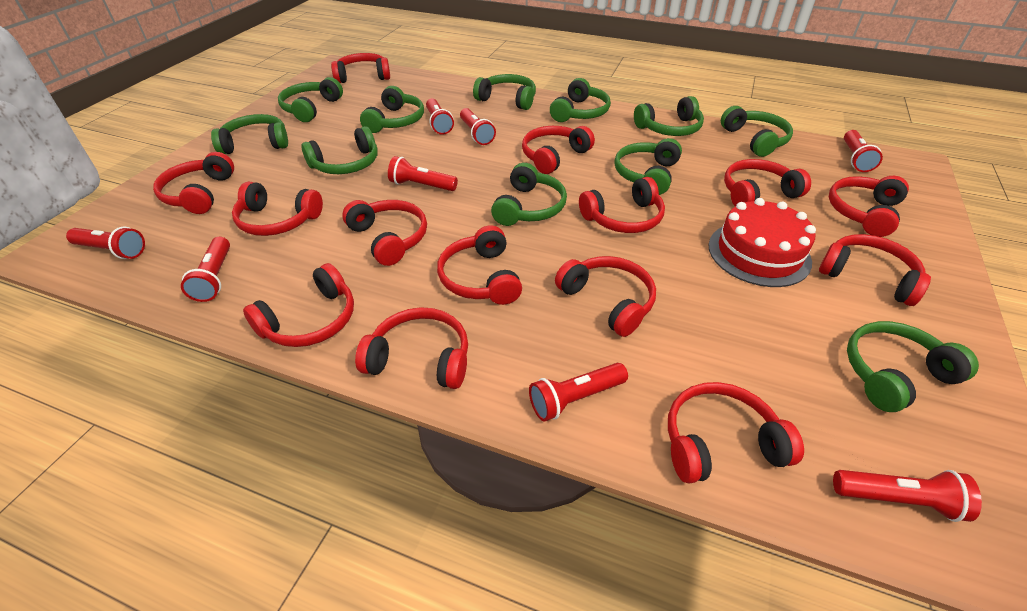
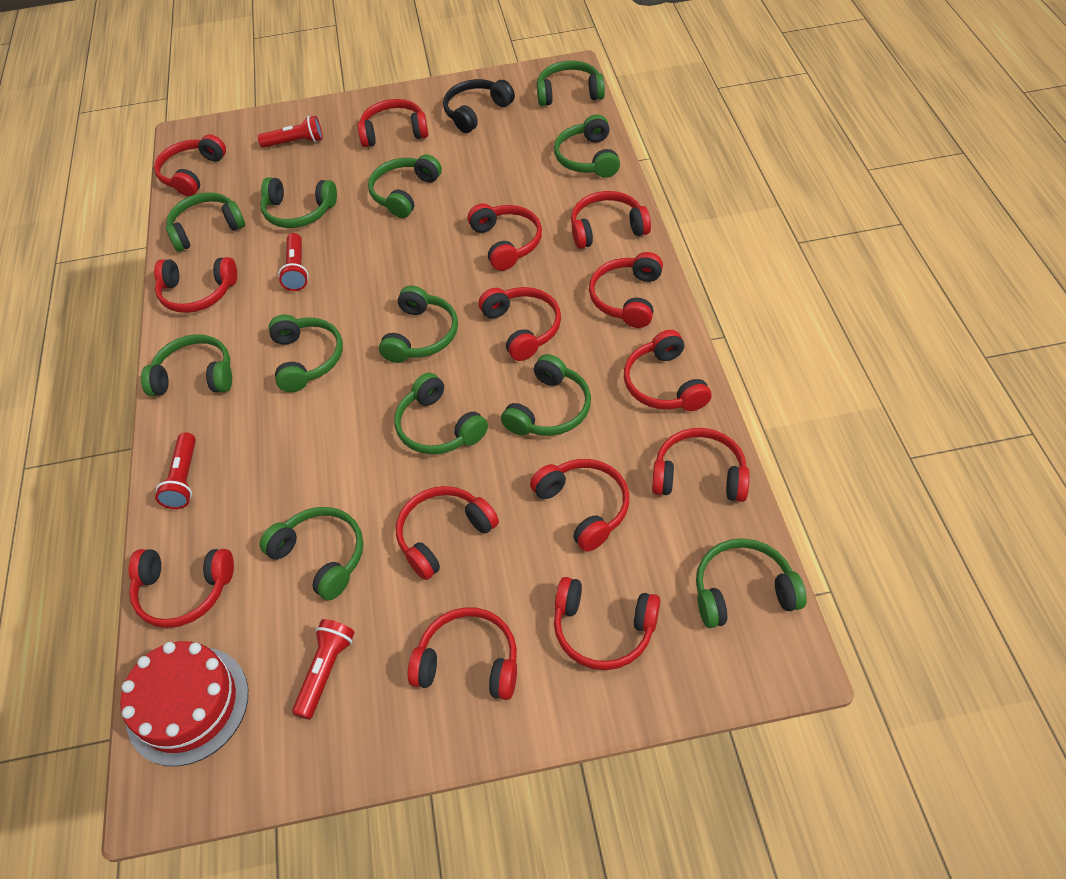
black headphones: none = 0 -> [443,79,515,133] = 1
green headphones: [211,114,288,154] [278,77,343,122] [301,126,378,174] [360,86,424,133] [473,74,536,110] [491,163,567,226] [550,78,611,122] [614,138,682,195] [634,96,704,136] [721,106,793,157] [847,321,979,412] = 11 -> [141,334,232,396] [166,192,245,252] [260,177,337,228] [260,507,363,600] [269,315,343,392] [368,154,442,218] [379,286,458,363] [394,373,488,455] [501,354,591,436] [537,61,605,106] [554,115,620,178] [696,538,806,628] = 12
red flashlight: [66,227,145,259] [181,237,230,302] [388,156,458,191] [426,98,454,135] [460,108,496,145] [529,363,628,422] [833,470,982,522] [844,130,883,172] = 8 -> [155,432,196,509] [258,115,323,148] [278,233,309,291] [292,619,355,720] = 4

